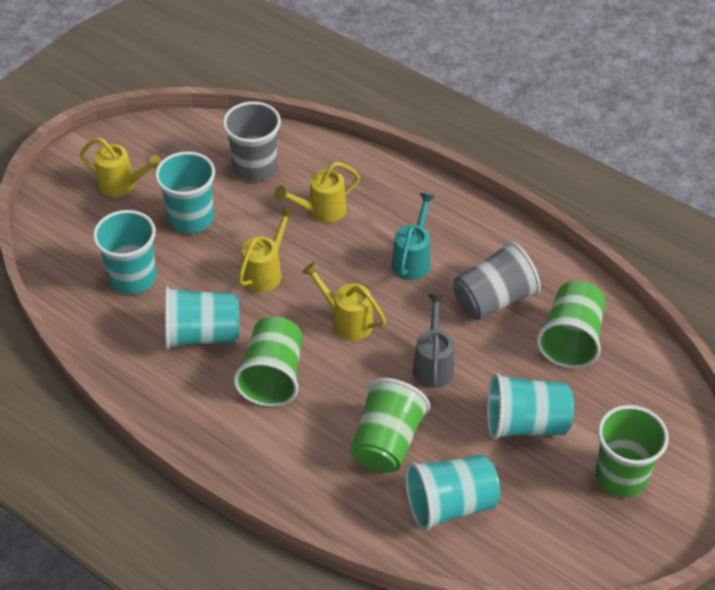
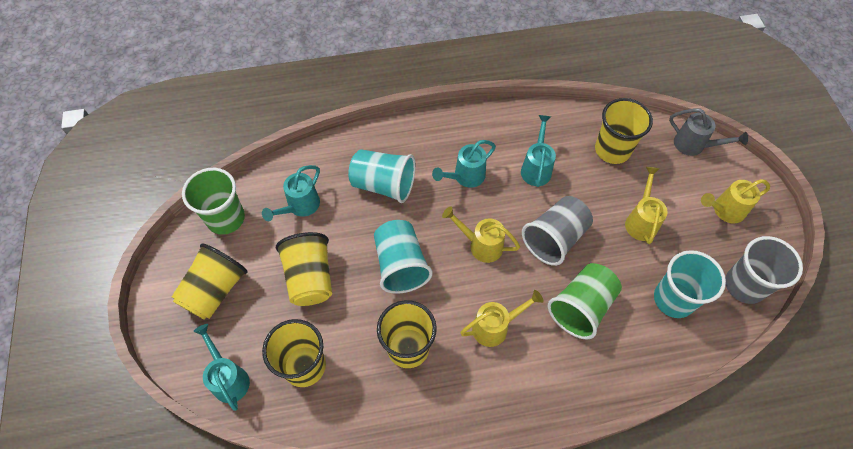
green cup: [233,316,303,407] [350,378,430,473] [537,281,605,369] [595,405,669,497] = 4 -> [182,168,245,235] [548,263,622,340] = 2
turquoise cup: [93,210,156,294] [155,151,215,234] [165,286,239,350] [405,455,500,531] [487,373,574,440] = 5 -> [348,149,416,203] [374,220,433,294] [654,250,726,318] = 3
turquoise watering can: [392,193,435,280] = 1 -> [193,324,250,411] [262,165,320,221] [432,140,496,188] [521,115,556,187] = 4
yellow cup: none = 0 -> [172,243,248,320] [262,319,326,387] [276,232,332,306] [377,300,437,368] [595,98,653,164] = 5

